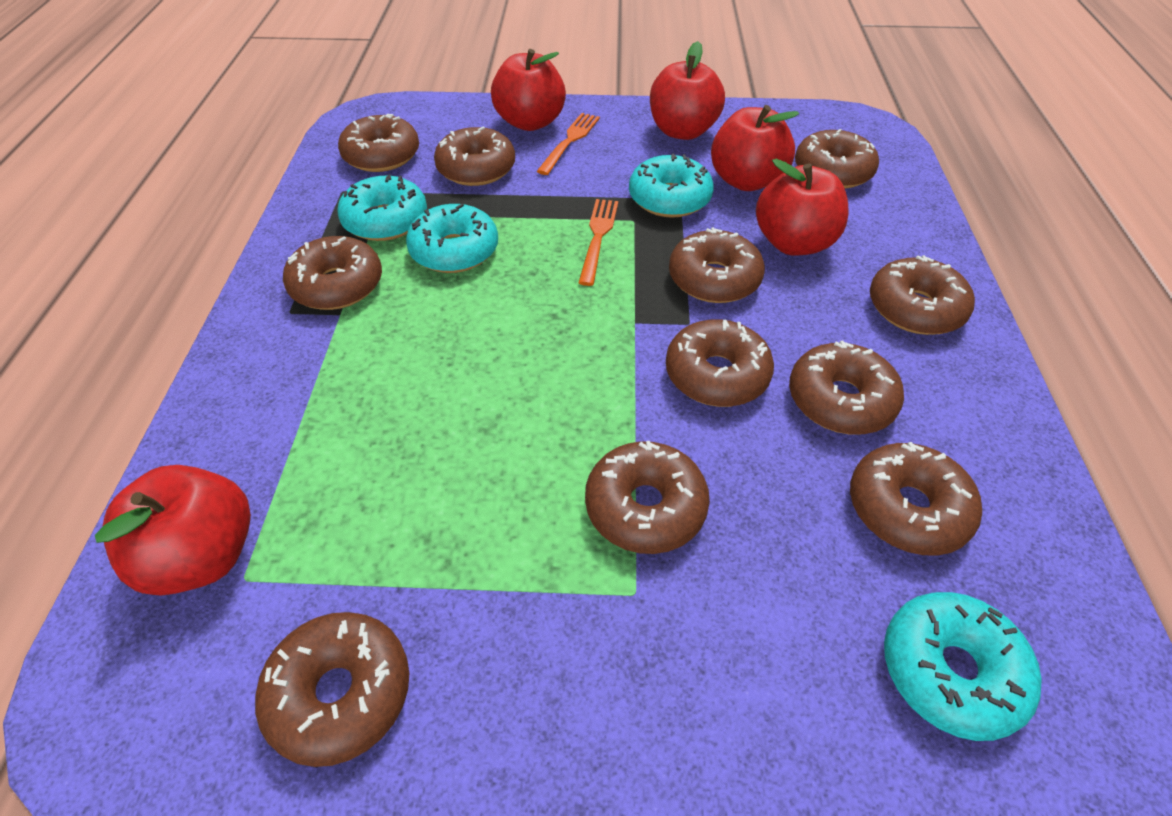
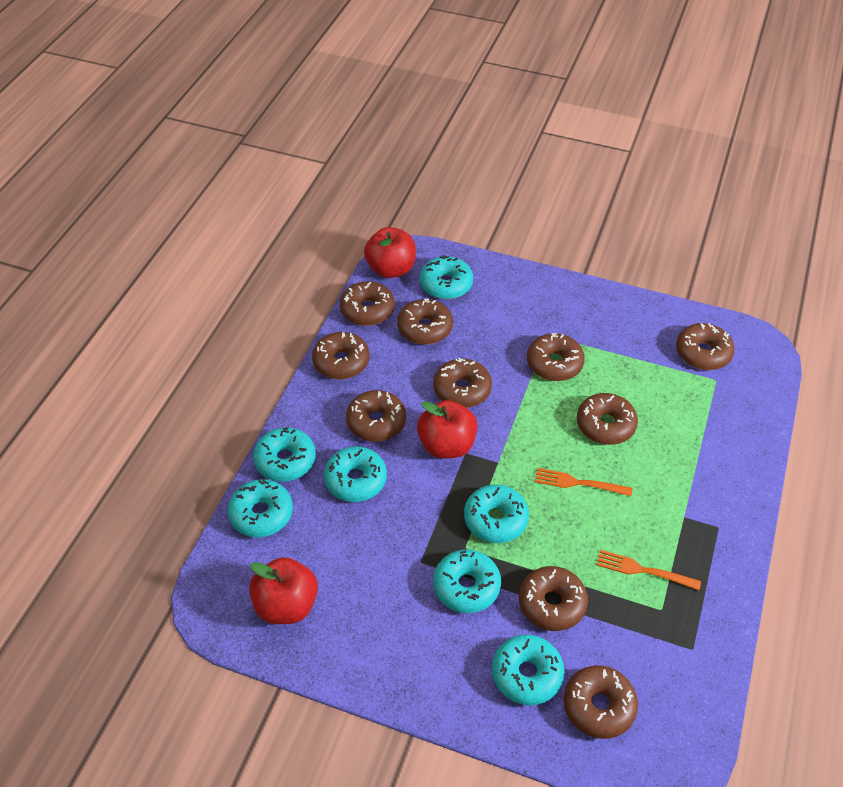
brown donut: [255,612,409,767] [283,236,382,310] [338,114,419,172] [434,127,515,186] [585,441,710,554] [666,319,774,407] [669,227,765,303] [789,341,904,434] [795,129,879,189] [850,442,982,556] [870,255,975,335] = 11 -> [312,332,370,380] [340,281,395,326] [346,390,406,442] [397,299,453,344] [433,358,492,408] [519,566,588,631] [527,333,585,381] [563,665,638,739] [577,393,638,445] [676,323,735,370] = 10
red apple: [95,465,251,596] [491,49,566,131] [650,41,725,140] [711,105,799,191] [756,159,848,256] = 5 -> [249,557,318,624] [364,227,416,278] [417,400,477,459] = 3
turquoise donut: [337,174,427,241] [406,204,498,273] [629,153,714,218] [884,592,1042,741] = 4 -> [228,479,293,537] [253,427,316,482] [324,446,387,502] [420,255,473,299] [433,550,501,613] [464,485,529,543] [492,635,564,705] = 7

